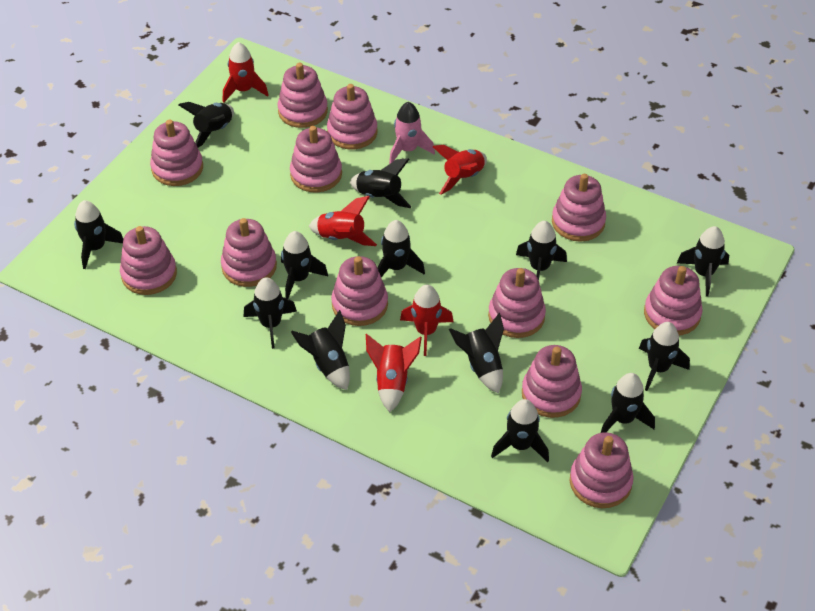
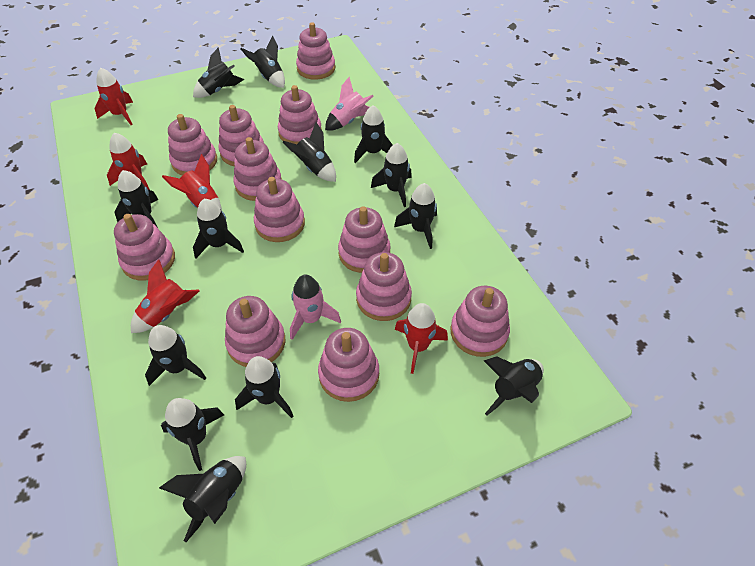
pink rocket: [389,102,435,164] = 1 -> [290,274,341,340] [325,77,374,131] = 2

